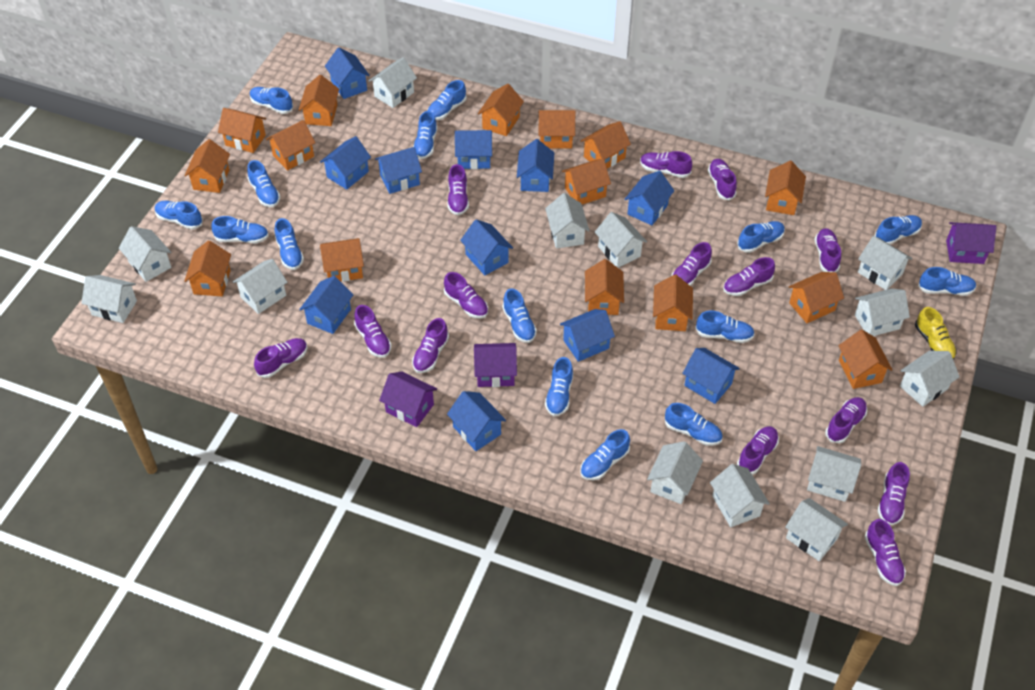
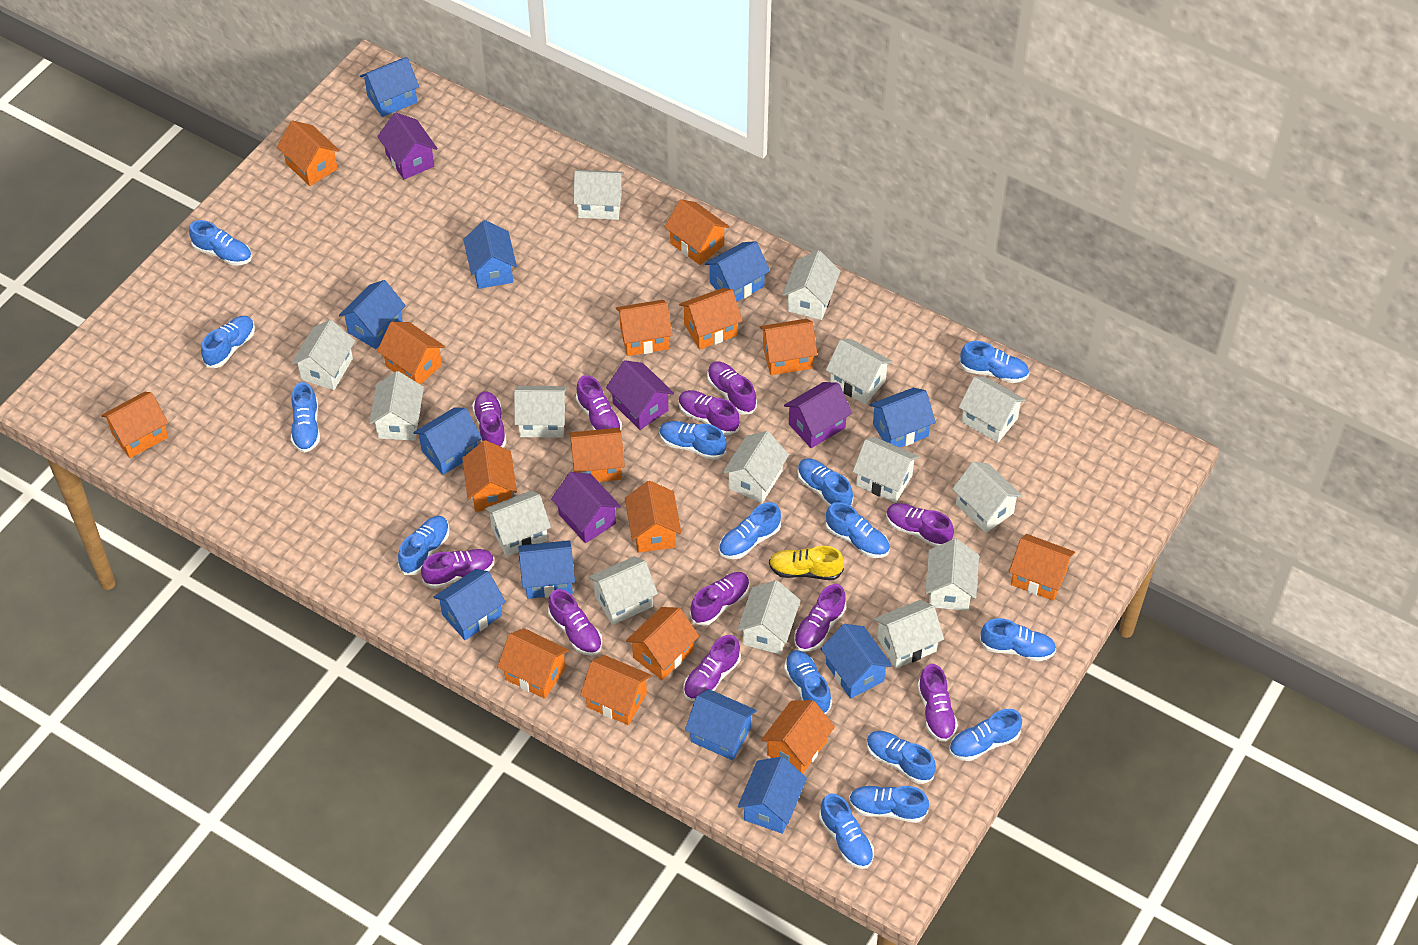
purple house: [379,371,437,427] [474,343,517,387] [946,222,996,264] = 3 -> [377,113,438,180] [551,472,621,543] [606,360,674,430] [784,382,852,448] = 4
purple shoe: [254,338,308,378] [354,305,392,358] [412,318,449,373] [444,272,488,318] [447,164,469,215] [640,151,692,178] [671,242,712,286] [708,159,737,201] [723,257,775,296] [737,426,779,475] [815,228,841,272] [825,397,867,443] [865,519,906,586] [878,462,910,525] = 14 -> [421,549,495,589] [472,391,507,447] [548,589,602,656] [576,375,622,430] [679,390,740,435] [684,635,741,701] [690,572,750,626] [707,361,757,415] [794,584,846,652] [886,503,954,547] [918,664,958,742] = 11
white house: [81,275,137,323] [119,226,171,282] [233,259,287,314] [369,57,417,108] [545,193,590,248] [595,212,647,268] [647,441,703,504] [710,464,770,527] [785,498,848,561] [807,446,861,502] [855,288,910,336] [858,236,912,290] [900,351,960,407] = 13 -> [291,320,355,390] [369,371,424,441] [485,490,551,557] [514,386,567,438] [573,170,624,220] [589,556,658,625] [723,431,789,503] [737,580,801,655] [783,250,841,320] [826,339,893,404] [853,437,919,503] [874,600,944,668] [925,539,979,611] [952,462,1023,533] [959,376,1026,443] = 15

